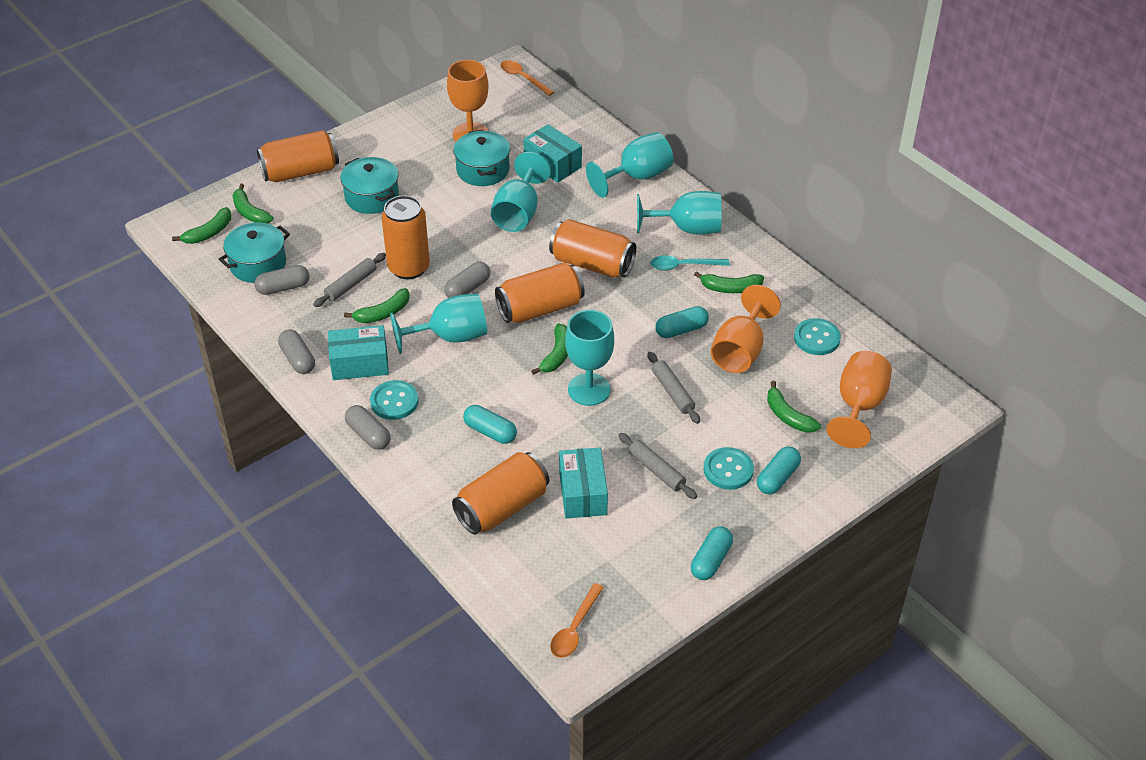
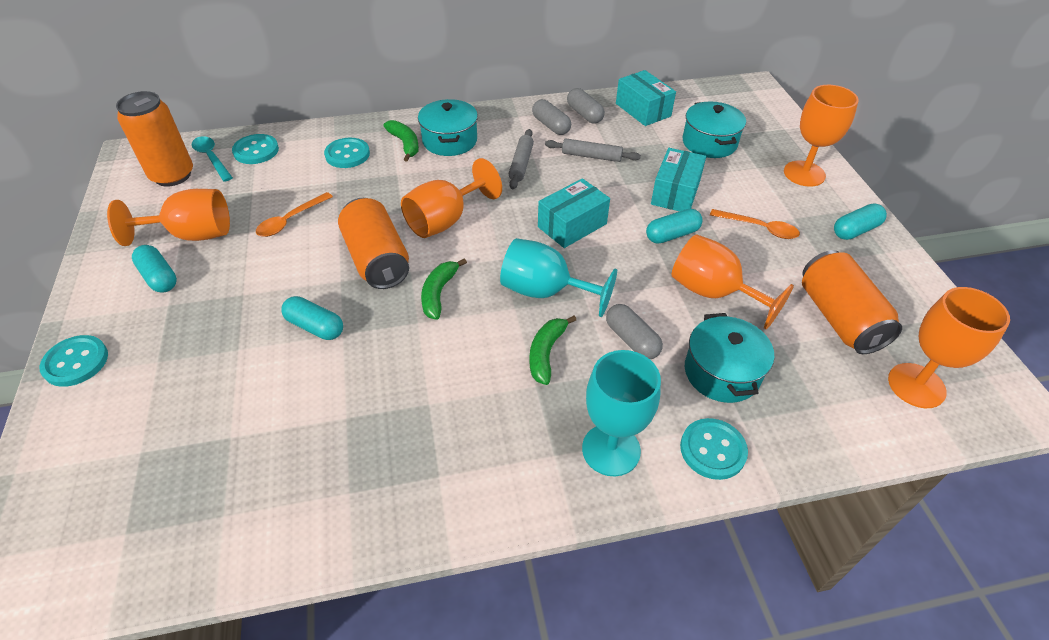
green banana: [172,207,231,244] [232,184,274,223] [344,288,410,323] [531,324,568,375] [694,271,764,293] [767,381,821,433] = 6 -> [383,120,419,162] [421,258,467,320] [529,316,576,385] = 3
grey capsule: [254,265,310,295] [278,330,315,374] [345,405,391,450] [444,262,490,298] = 4 -> [532,99,571,135] [567,88,605,124] [606,304,663,359] = 3
grey rolling pin: [313,253,386,307] [618,433,697,499] [648,351,700,424] = 3 -> [509,129,534,189] [545,139,641,162] = 2
orange can: [257,130,339,182] [381,195,430,279] [452,452,549,535] [495,263,585,323] [549,219,636,278] = 5 -> [116,91,193,187] [338,198,409,289] [802,250,902,354] = 3
orange goblet: [447,60,488,141] [711,285,781,373] [827,351,892,448] = 3 -> [107,189,230,246] [401,158,502,238] [672,234,794,329] [784,85,859,187] [888,287,1010,408] = 5
turquoise button: [370,380,419,420] [704,447,754,490] [794,318,841,355] = 3 -> [39,335,108,387] [232,134,279,164] [324,138,370,168] [680,418,748,480] = 4
turquoise goblet: [390,293,487,354] [491,152,551,232] [565,310,614,406] [586,132,673,198] [637,191,721,235] = 5 -> [500,238,617,317] [582,350,661,476] = 2

